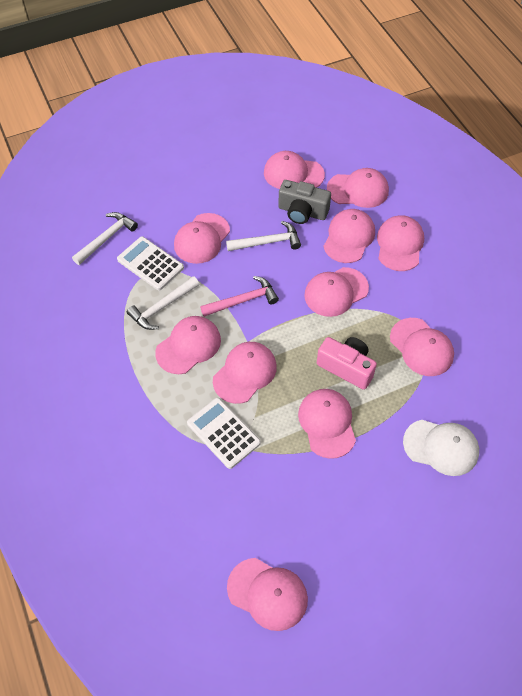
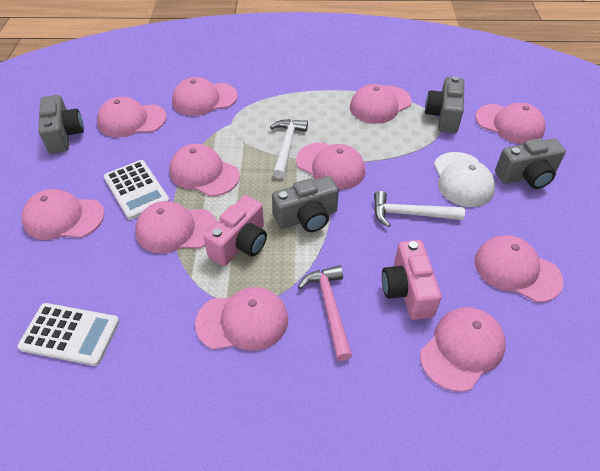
grey camera: [278,180,331,224] = 1 -> [38,95,84,154] [272,176,339,232] [425,76,464,133] [495,138,566,189] = 4
pink camera: [317,337,377,390] = 1 -> [204,195,267,266] [382,240,441,320] = 2
white hammer: [72,212,138,265] [127,276,199,330] [226,221,301,251] = 3 -> [270,119,308,179] [374,191,465,227] = 2

